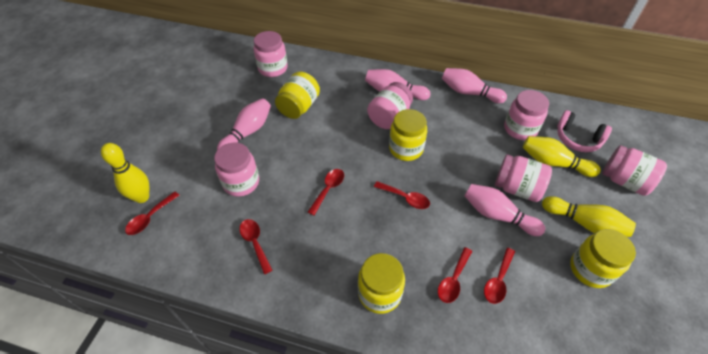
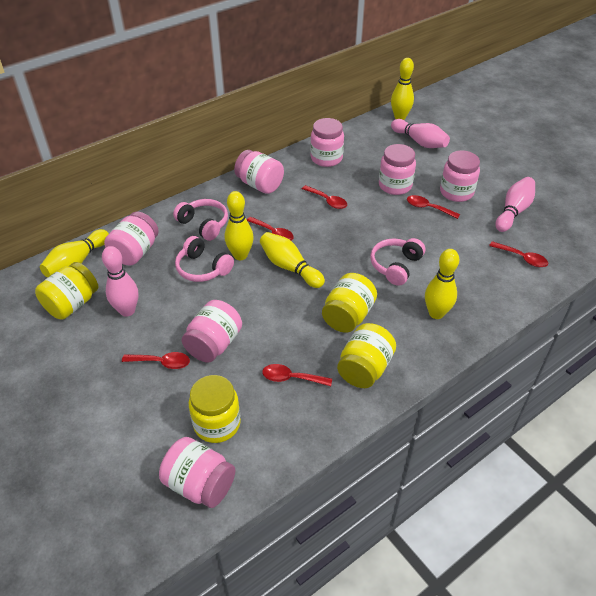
pink bowling pin: [217,98,271,150] [365,69,430,100] [442,68,507,103] [464,184,545,236] = 4 -> [102,246,138,317] [391,119,450,148] [495,177,535,232] = 3
pink headphones: [557,110,612,152] = 1 -> [173,199,228,241] [175,236,234,282] [370,238,425,286] = 3
pink jar: [214,143,259,197] [253,31,288,77] [367,82,413,129] [495,154,552,202] [504,90,549,140] [602,145,667,196] = 6 -> [104,212,159,266] [159,437,235,508] [182,300,242,362] [234,150,284,194] [310,118,344,167] [379,144,416,195] [440,151,480,202] = 7
yellow bowling pin: [101,143,149,203] [523,136,601,177] [542,196,636,237] = 3 -> [40,229,109,277] [225,191,254,260] [260,232,325,288] [391,58,414,120] [425,249,459,319] = 5

